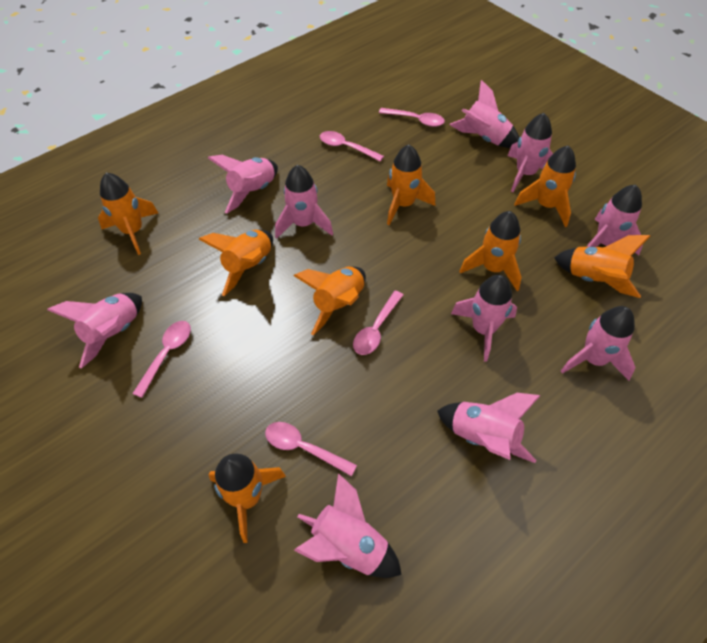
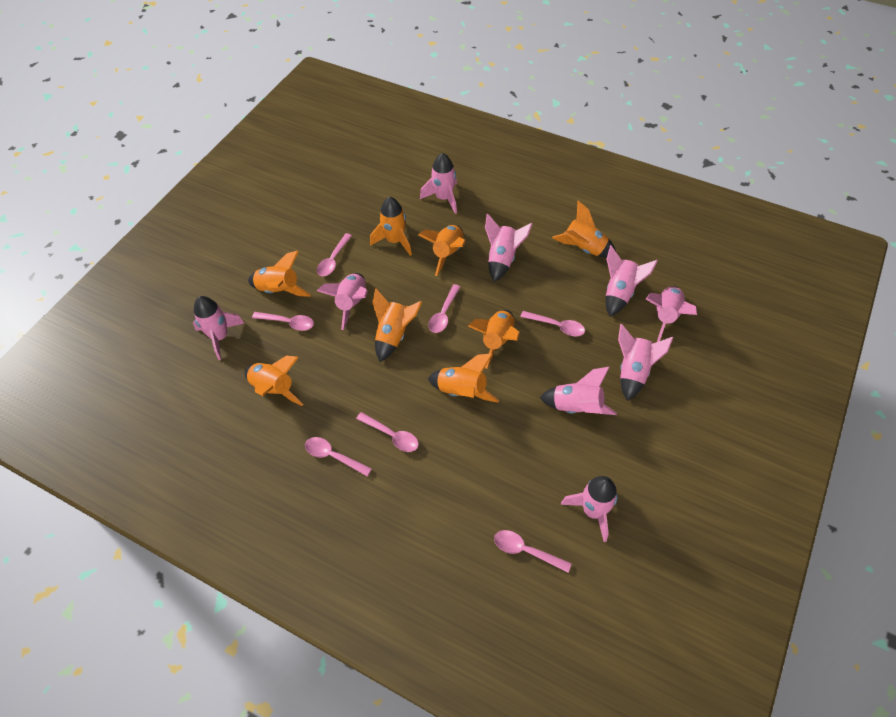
pink rocket: [47,293,142,369] [208,155,278,214] [275,165,333,239] [294,473,402,578] [437,393,541,463] [450,80,519,148] [451,275,517,362] [507,113,553,192] [561,306,636,381] [587,185,643,256] = 10 -> [193,296,245,360] [317,273,368,330] [420,153,457,214] [485,214,533,282] [540,367,617,415] [561,476,618,542] [606,245,658,317] [618,324,674,401] [646,286,697,342] = 9
pink spoon: [132,321,191,398] [265,422,357,476] [320,131,384,161] [353,291,403,355] [379,108,445,127] = 5 -> [252,312,314,331] [305,437,372,476] [317,233,352,276] [356,412,419,452] [428,284,460,333] [494,530,572,572] [520,311,585,336] = 7

